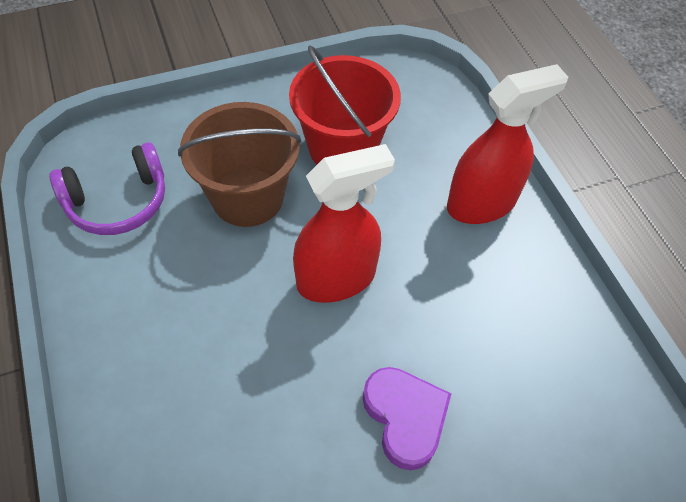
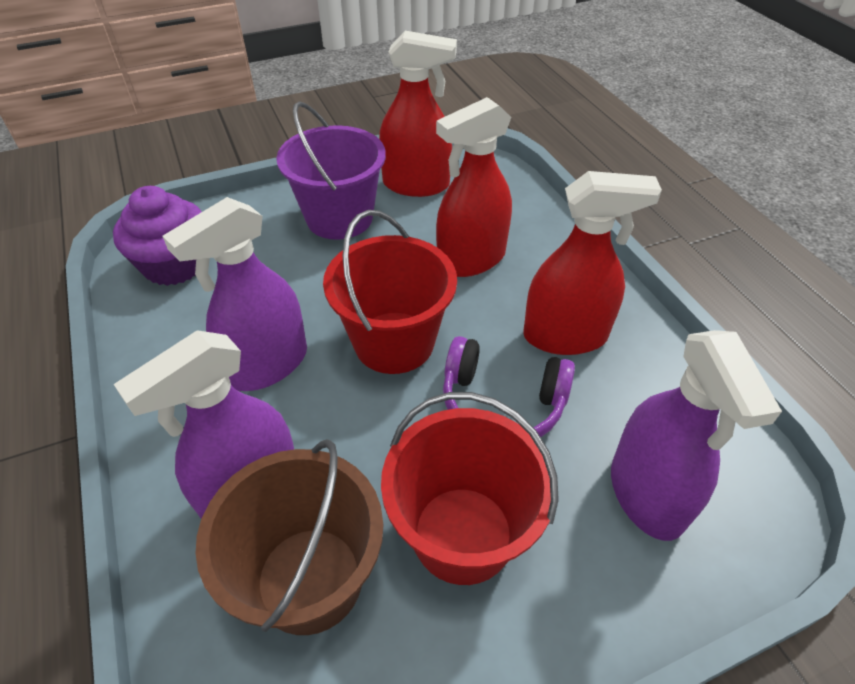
purple bucket: none = 0 -> [276,101,386,240] = 1
purple cupcake: none = 0 -> [113,186,202,286] = 1
purple heart: [363,367,451,470] = 1 -> none = 0
purple spray bottle: none = 0 -> [114,330,294,519] [162,197,307,391] [611,330,782,541] = 3
red bucket: [289,45,401,165] = 1 -> [323,210,457,374] [381,392,559,585] = 2
red spray bottle: [293,144,395,303] [447,64,568,224] = 2 -> [379,31,457,197] [436,97,512,277] [523,171,662,355] = 3

